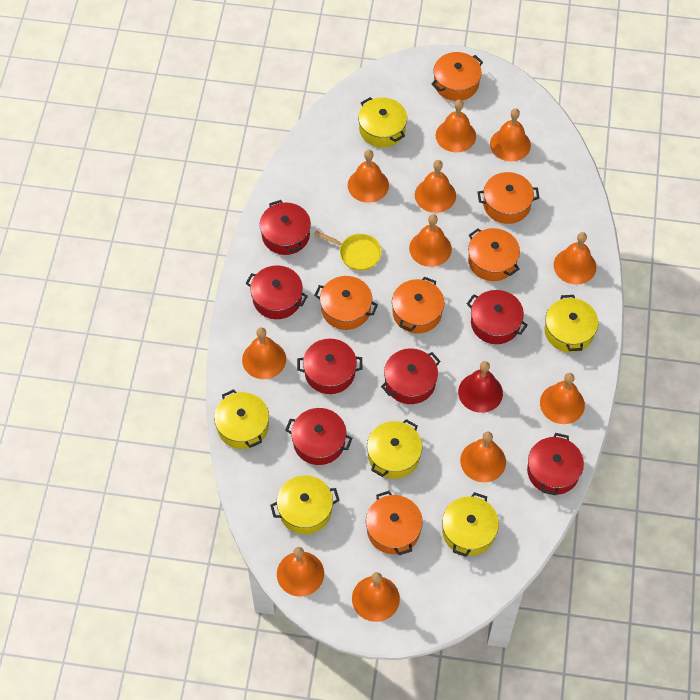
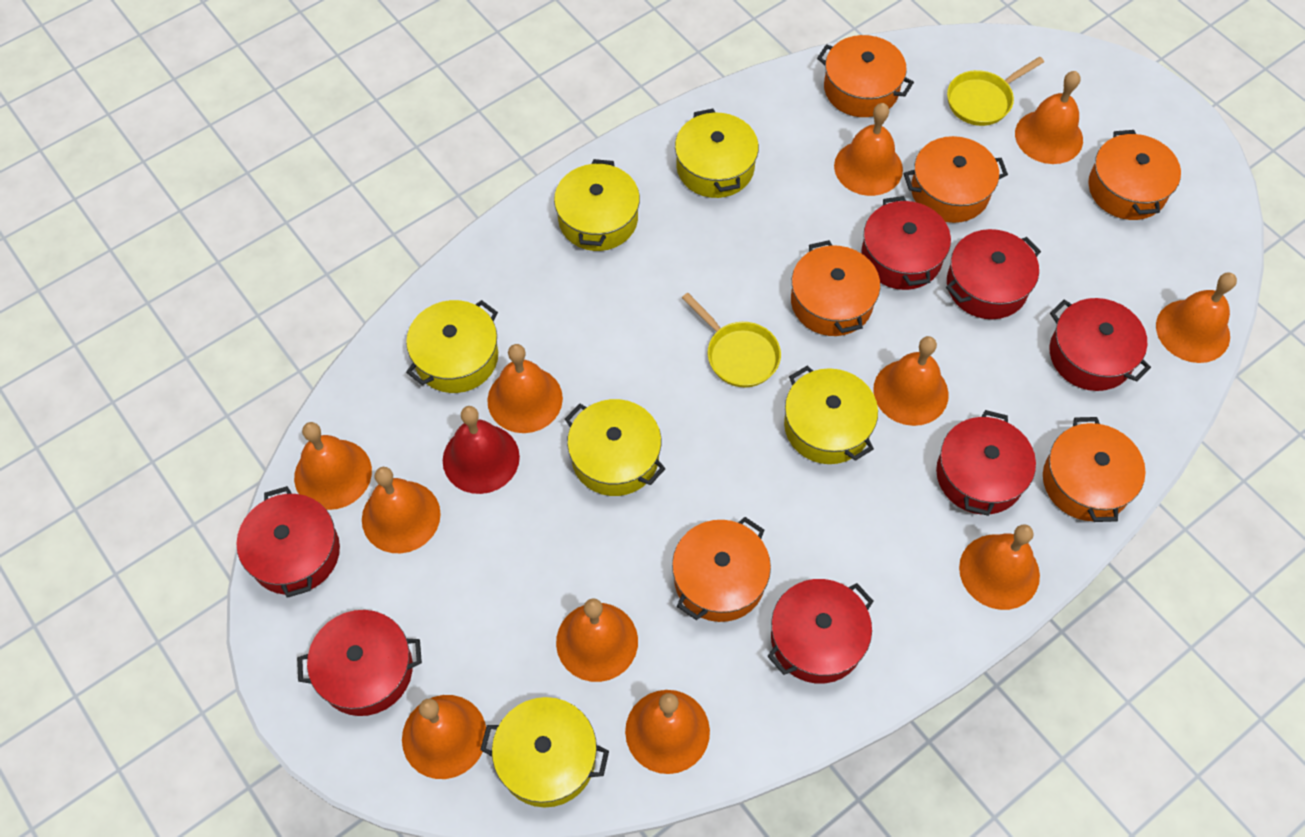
yellow pan: [314,231,382,271] = 1 -> [682,293,781,387] [947,57,1044,126] = 2

